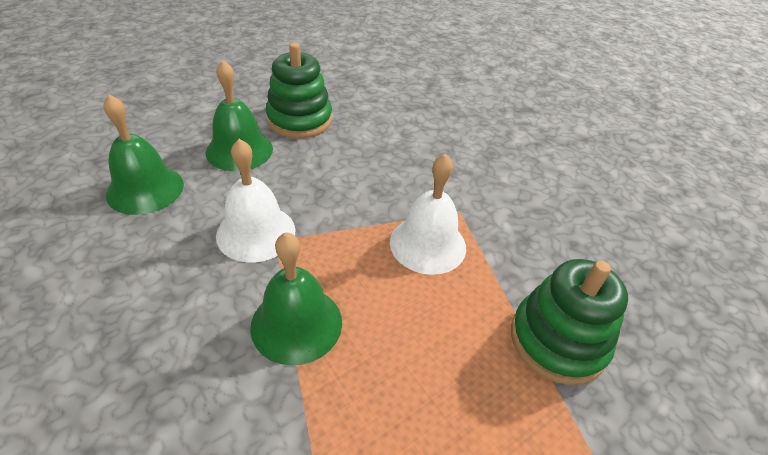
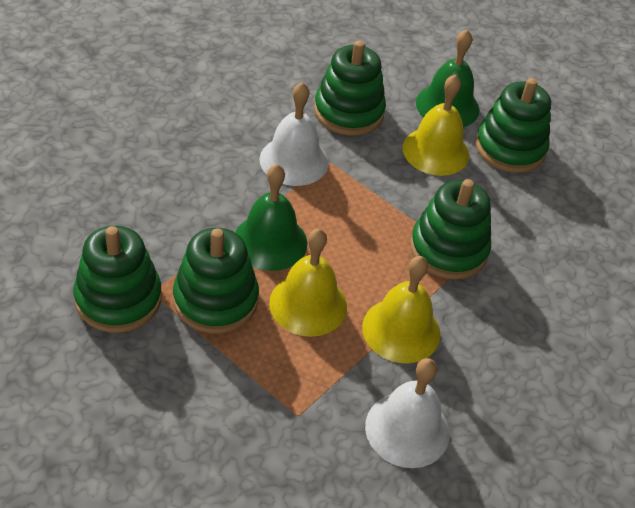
green bell: [103,94,184,215] [205,60,273,171] [250,232,342,365] = 3 -> [235,164,307,271] [416,29,480,127] = 2
green stacking toy: [265,43,332,138] [511,259,628,385] = 2 -> [73,226,162,333] [173,228,259,333] [314,40,386,136] [410,179,491,279] [476,78,551,173] = 5
yellow bell: none = 0 -> [269,229,347,337] [362,256,440,363] [403,74,469,176] = 3

